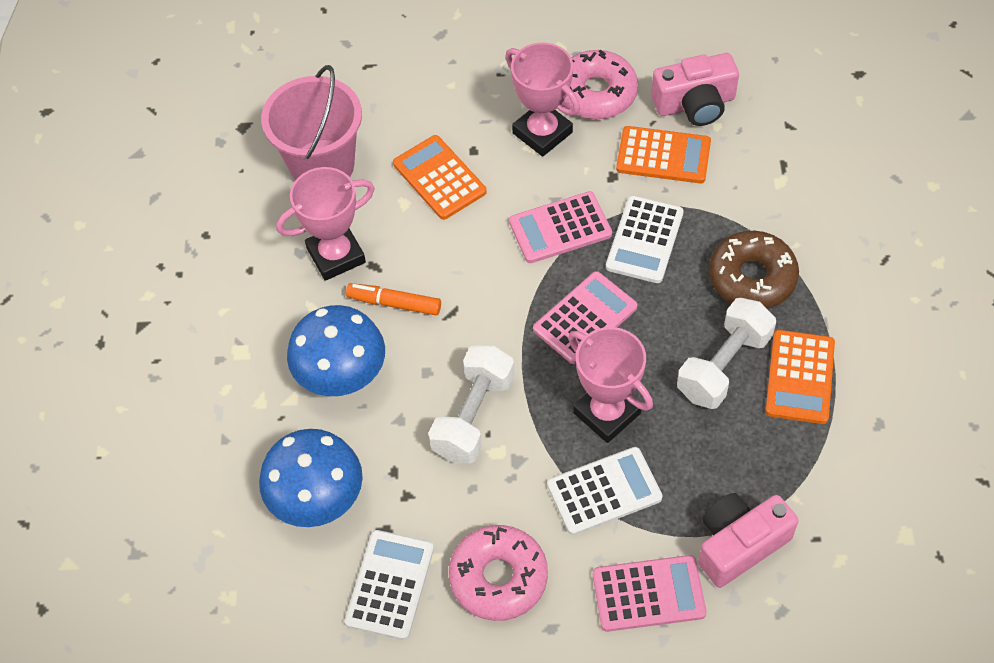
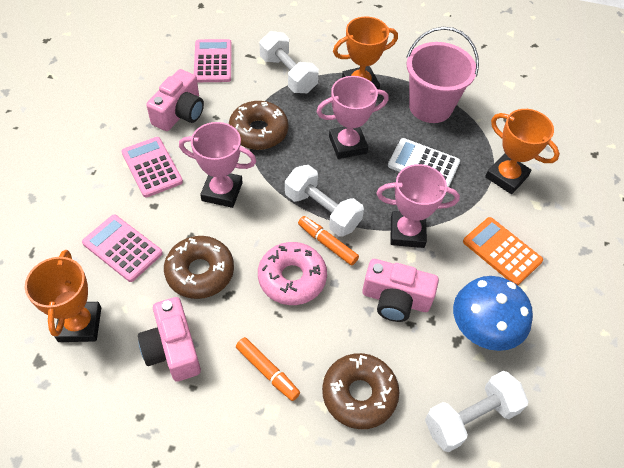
blue mushroom: [259,429,363,527] [287,305,385,396] = 2 -> [453,276,533,351] = 1
brown donut: [709,231,799,308] = 1 -> [164,236,234,299] [229,101,289,150] [322,353,399,429] = 3
orange calculator: [393,135,487,220] [616,126,711,183] [766,330,835,424] = 3 -> [463,217,543,285] = 1
orange marker: [346,283,441,315] = 1 -> [236,337,300,401] [298,216,359,265] = 2
orange trophy: none = 0 -> [25,250,101,342] [333,17,398,89] [485,109,560,194] = 3
pink camera: [651,53,739,126] [698,493,799,588] = 2 -> [138,297,201,382] [146,69,204,131] [362,259,439,322] = 3
pink donut: [449,525,548,621] [562,50,638,119] = 2 -> [258,242,327,305] = 1
white calculator: [345,530,434,640] [547,447,663,535] [606,195,684,283] = 3 -> [388,138,460,187] = 1
white dumbbell: [429,345,514,464] [677,298,776,409] = 2 -> [260,31,319,93] [285,165,364,237] [425,371,528,452] = 3

